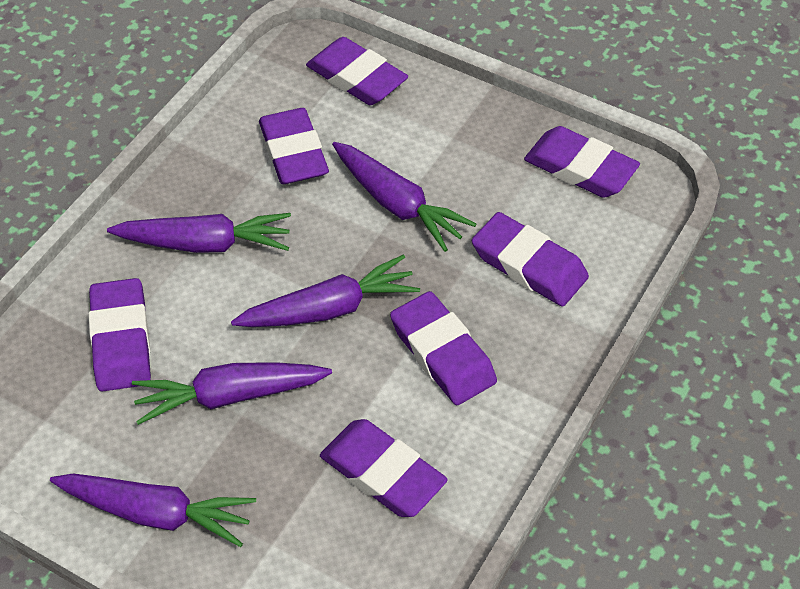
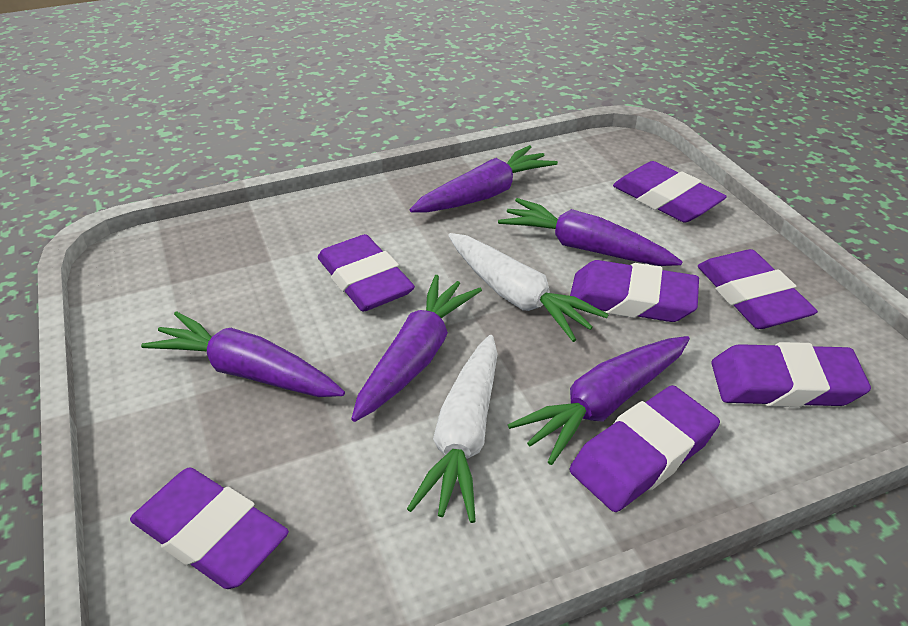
white carrot: none = 0 -> [407,335,497,523] [448,233,609,342] = 2

